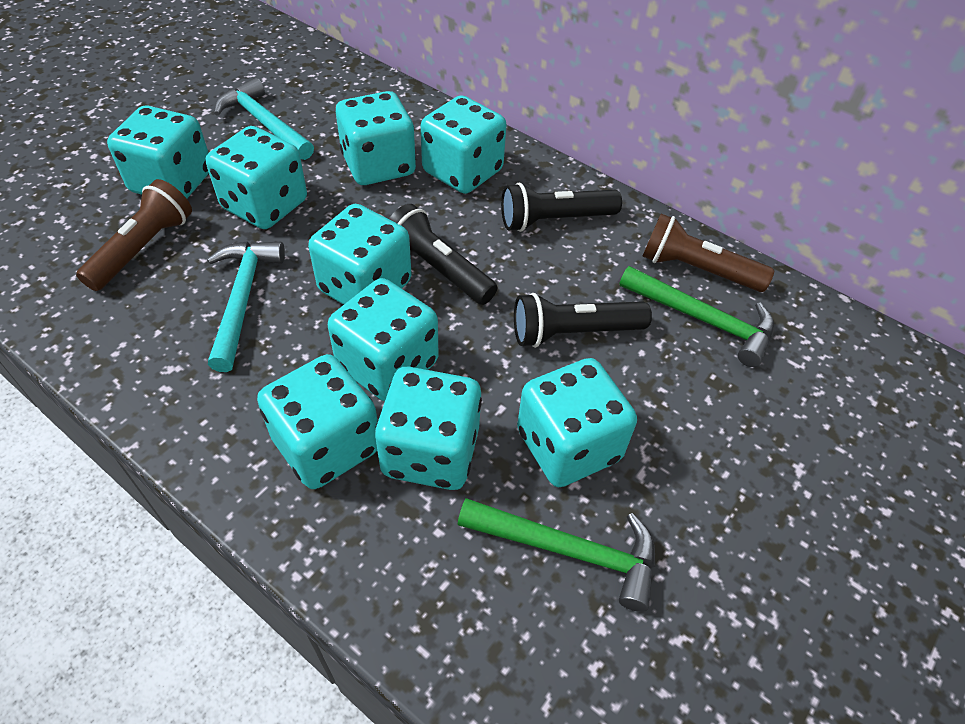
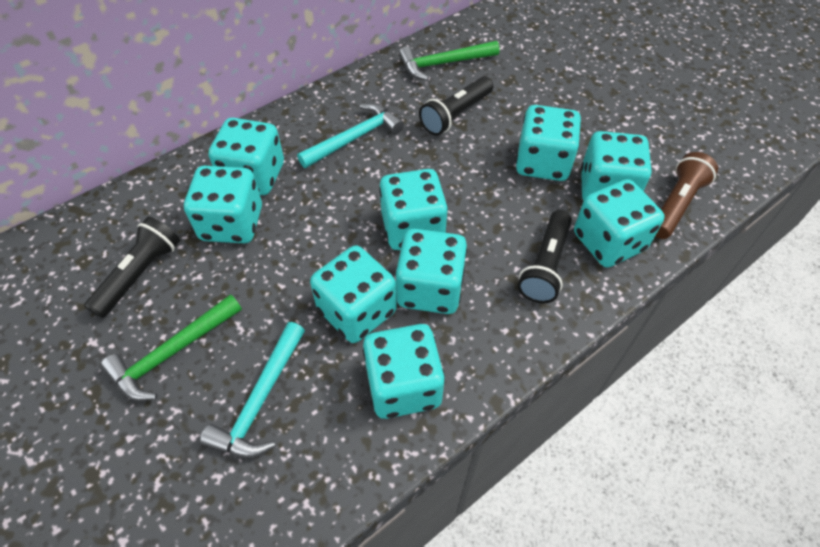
brown flashlight: [76,179,192,291] [642,214,774,292] = 2 -> [655,152,718,239] = 1

